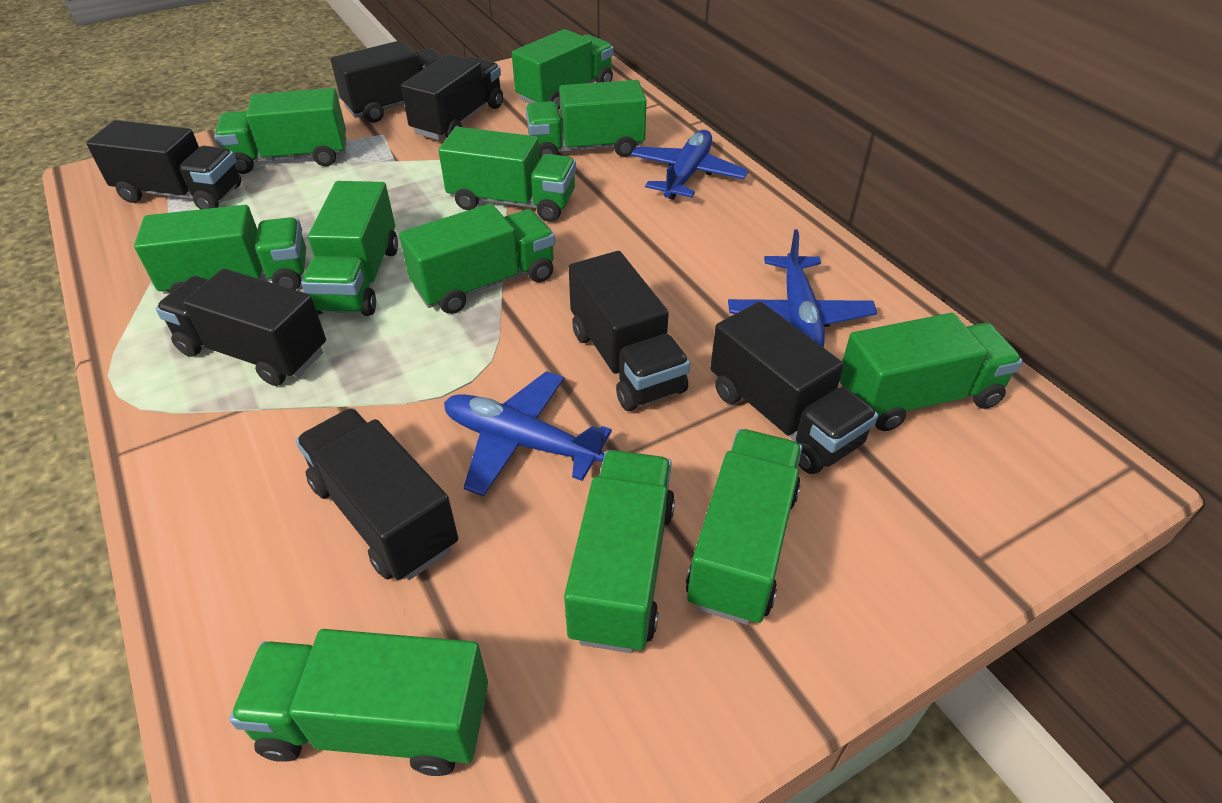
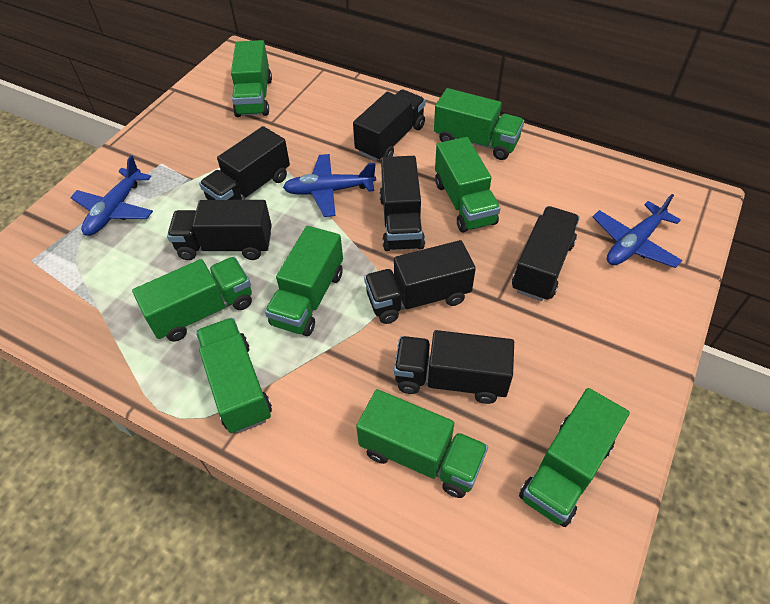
green truck: [134,205,306,294] [214,88,346,174] [229,629,488,776] [301,181,398,316] [399,204,555,314] [439,127,576,222] [512,29,614,109] [525,80,647,158] [564,450,675,653] [686,429,802,625] [839,313,1023,431] = 11 -> [132,257,252,342] [196,318,272,433] [231,40,272,117] [265,226,343,336] [356,389,488,498] [434,88,524,160] [435,137,501,232] [519,388,630,527] = 8

